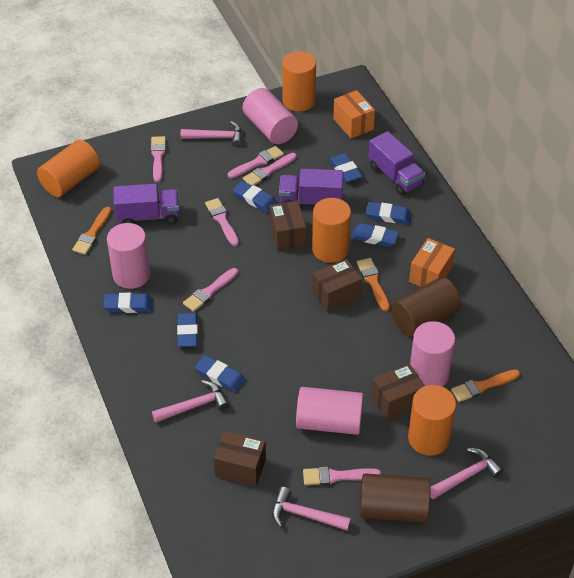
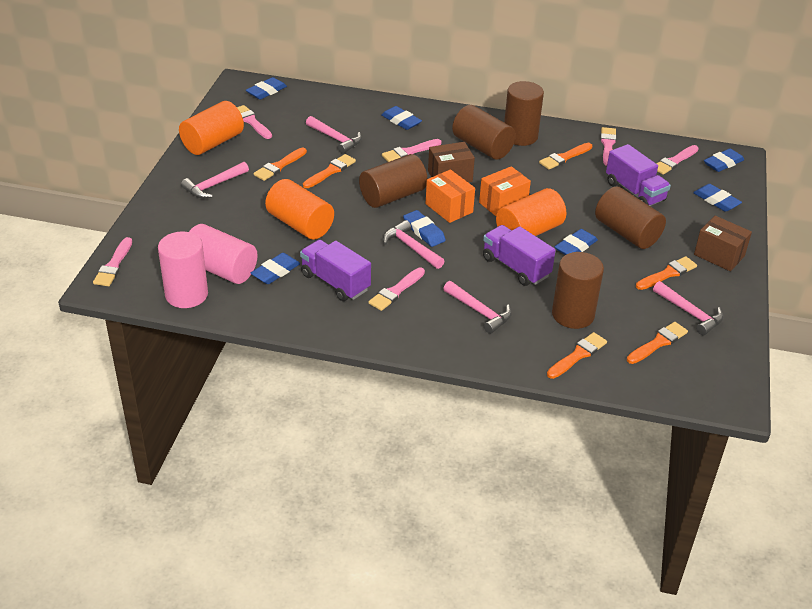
brown box: [214,431,266,487] [270,201,306,251] [313,259,362,312] [372,363,425,421] = 4 -> [428,142,475,183] [694,216,752,271] = 2
brown cylinder: [360,474,430,523] [391,277,461,337] = 2 -> [359,154,427,208] [452,105,516,160] [504,81,544,146] [552,252,604,329] [595,187,666,249] = 5
orange brush: [72,207,112,255] [357,258,390,312] [451,369,520,402] = 3 -> [253,147,307,181] [303,154,356,188] [539,143,592,169] [547,332,607,379] [627,322,688,364] [636,256,697,290] = 6
orange cylinder: [37,139,100,197] [282,51,316,112] [312,198,351,263] [408,385,456,456] = 4 -> [179,101,244,155] [265,179,334,239] [496,188,566,236] = 3
pink cylinder: [107,223,150,289] [243,88,298,144] [296,387,363,435] [410,321,455,387] = 4 -> [158,231,208,308] [189,224,258,284] = 2
pink hammer: [152,380,229,423] [181,121,242,147] [272,487,351,531] [430,448,503,499] = 4 -> [181,162,249,198] [306,116,362,154] [383,220,445,269] [443,281,512,334] [653,281,724,335] = 5

